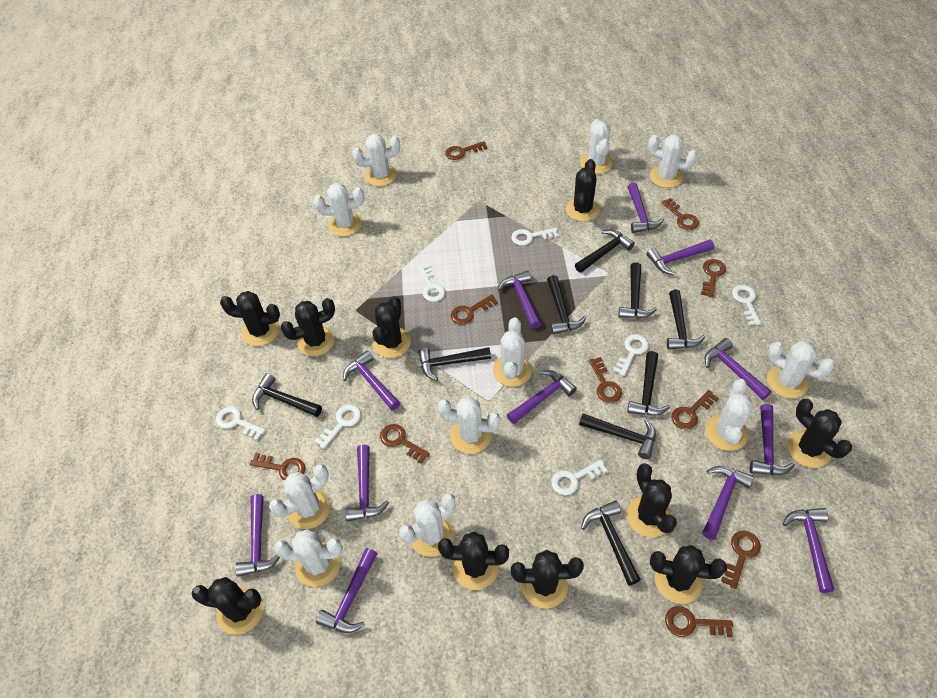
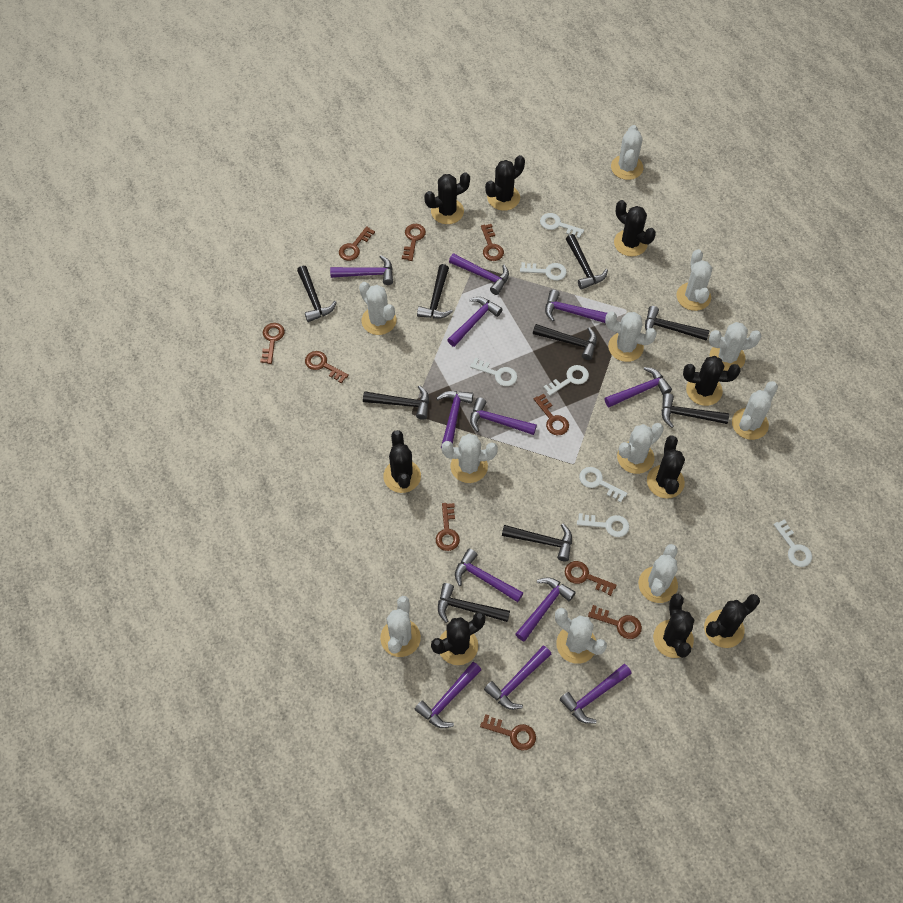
black cactus: [191,577,264,635] [220,291,280,346] [281,298,335,356] [373,296,411,358] [438,532,509,590] [511,550,584,609] [566,159,600,222] [627,463,677,537] [650,545,727,604] [787,399,852,468] = 10 -> [383,430,421,493] [424,172,470,224] [431,612,485,665] [485,155,525,211] [614,200,656,257] [647,436,685,499] [653,594,694,658] [683,356,740,406] [704,594,760,648] = 9

